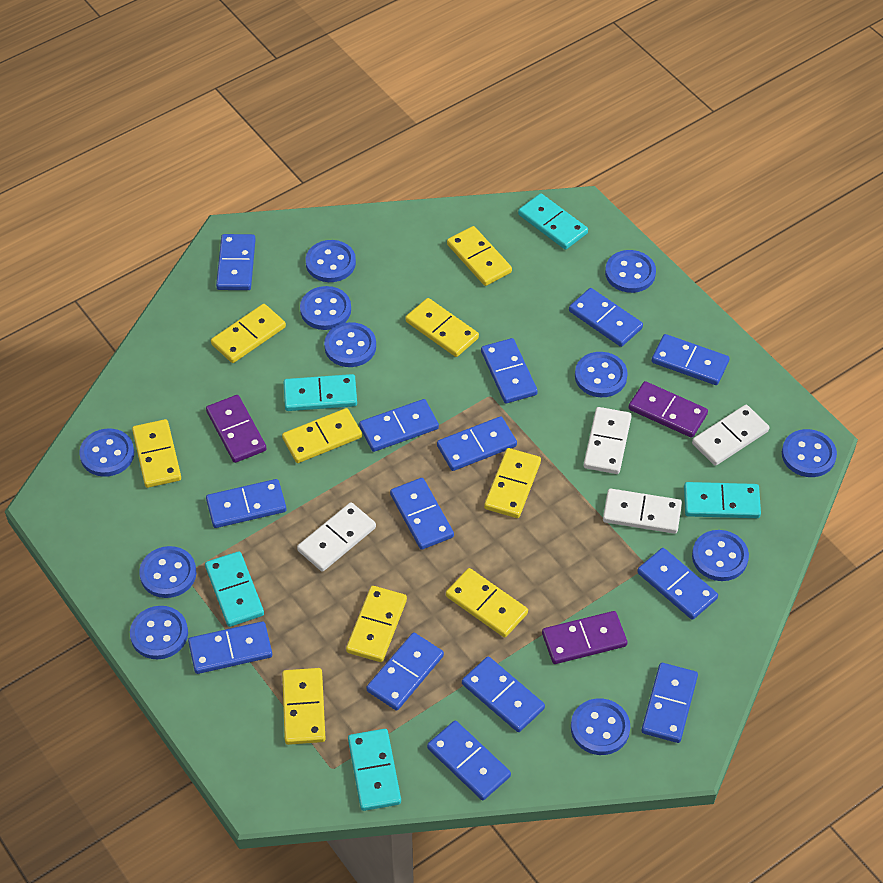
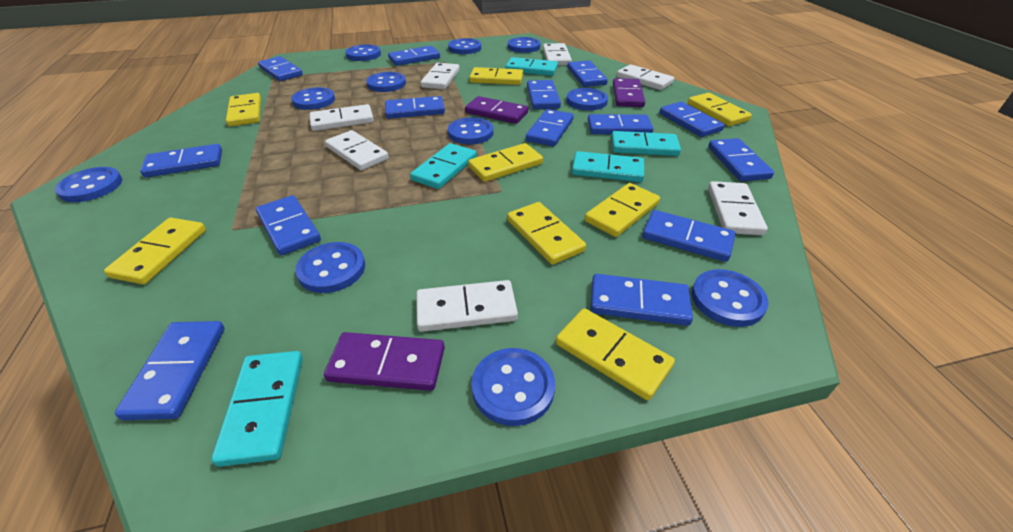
white domino: [297,502,376,572] [584,407,632,474] [603,489,682,534] [692,405,769,466] = 4 -> [310,104,374,131] [325,130,389,171] [416,280,518,332] [421,63,460,89] [543,43,572,65] [617,64,674,90] [708,181,768,235] = 7
yellow domino: [132,419,181,488] [211,304,286,363] [282,408,362,463] [282,668,326,745] [346,586,407,662] [405,298,479,357] [446,568,528,638] [447,226,512,286] [484,448,541,518] = 9 -> [104,218,206,285] [226,93,261,126] [468,143,543,182] [469,67,523,85] [507,202,586,265] [556,308,675,400] [585,183,660,237] [688,93,752,126] = 8

